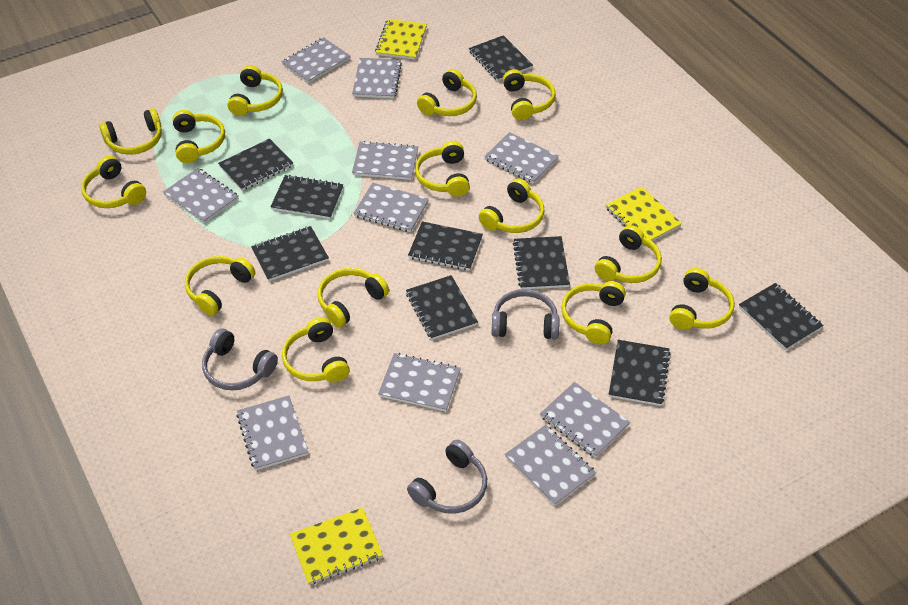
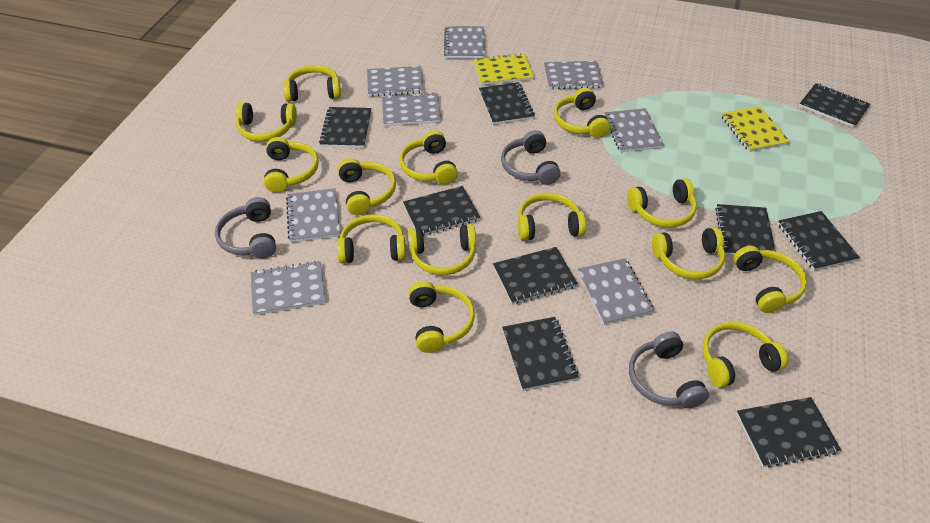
grey notebook: [163,168,239,223] [236,396,308,470] [281,37,350,83] [352,58,402,99] [352,141,418,180] [353,183,429,232] [378,353,461,412] [484,132,559,184] [505,425,596,506] [540,382,630,458] = 10 -> [251,261,326,315] [286,188,340,243] [367,66,424,97] [382,93,441,126] [444,26,485,58] [544,61,603,90] [577,258,654,325] [604,108,664,152] = 8
yellow notebook: [290,507,383,585] [375,19,427,60] [606,187,682,241] = 3 -> [473,53,534,85] [721,106,790,152] = 2

